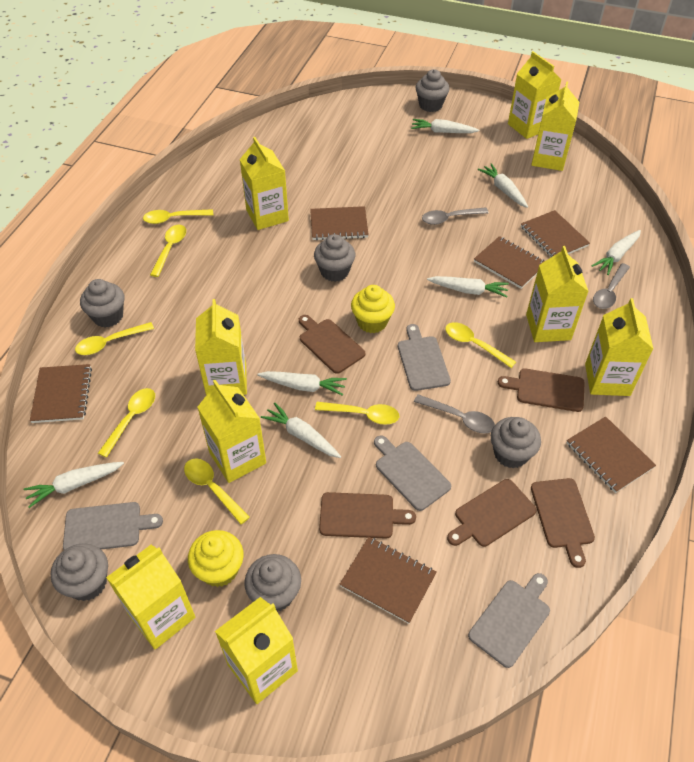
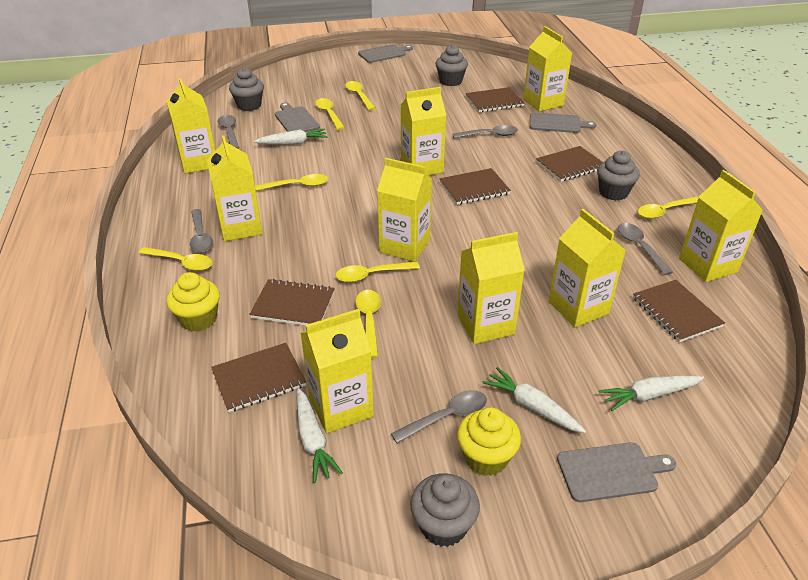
brown cutting board: [299,315,365,374] [319,492,416,538] [447,479,537,547] [498,368,585,412] [531,478,595,568] = 5 -> none = 0
grey cupcake: [51,543,108,601] [80,279,124,327] [244,554,301,611] [314,234,355,282] [416,69,450,112] [491,417,541,468] = 6 -> [229,68,264,111] [410,473,480,547] [436,45,468,86] [597,151,640,201] = 4
grey spoon: [414,394,495,433] [422,207,489,225] [593,263,630,309] = 3 -> [190,209,213,253] [217,115,239,149] [391,390,487,443] [453,125,518,138] [618,223,673,275] = 5
white carrot: [23,462,124,508] [257,371,347,396] [261,403,341,458] [411,119,479,133] [427,276,509,297] [478,164,528,208] [592,230,641,275] = 7 -> [254,129,327,145] [297,388,343,483] [482,367,586,433] [599,375,704,411] = 4

